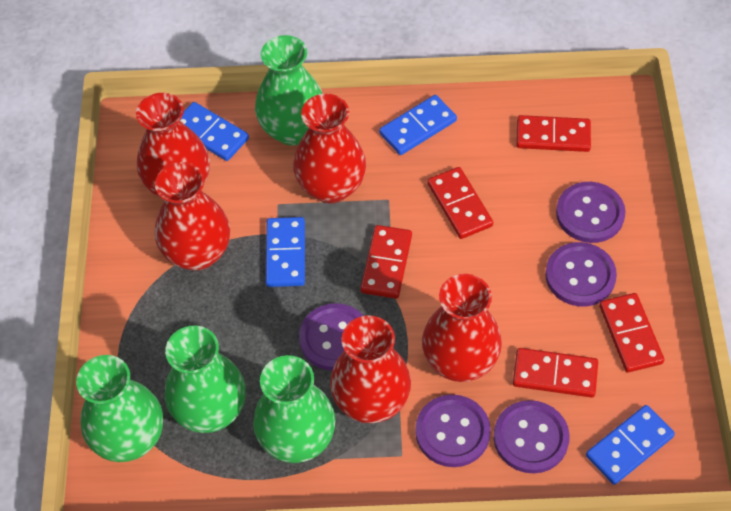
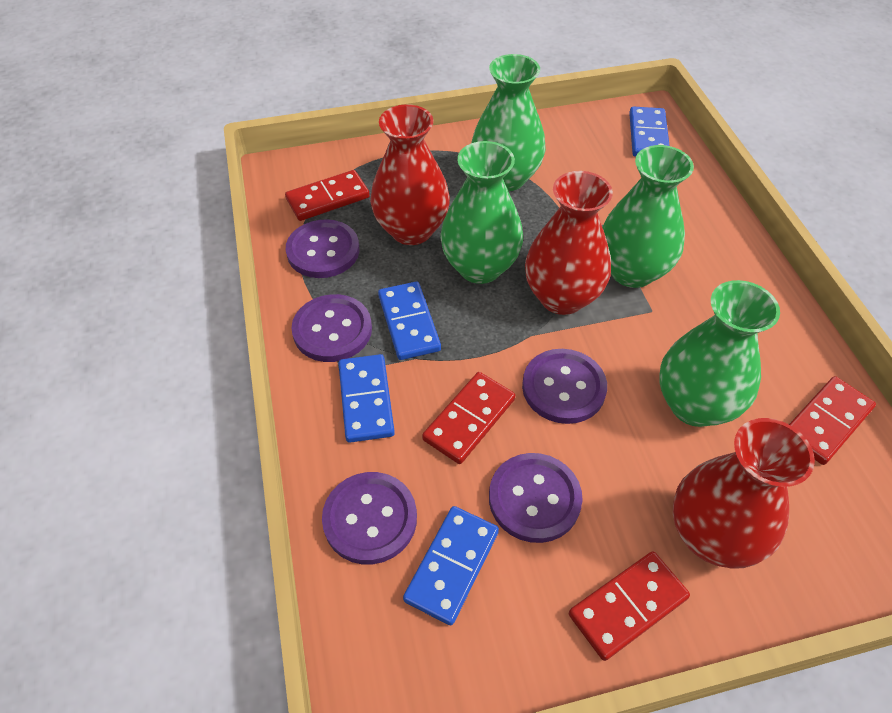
red domino: [361,225,412,299] [427,167,493,239] [513,348,598,398] [516,115,591,152] [599,293,664,373] = 5 -> [285,170,370,221] [422,372,515,464] [569,551,690,661] [789,376,876,465] = 4
red vase: [136,93,210,197] [155,162,230,271] [293,94,366,203] [330,315,411,423] [422,274,502,382] = 5 -> [370,104,450,245] [525,171,613,315] [673,418,815,569] = 3

